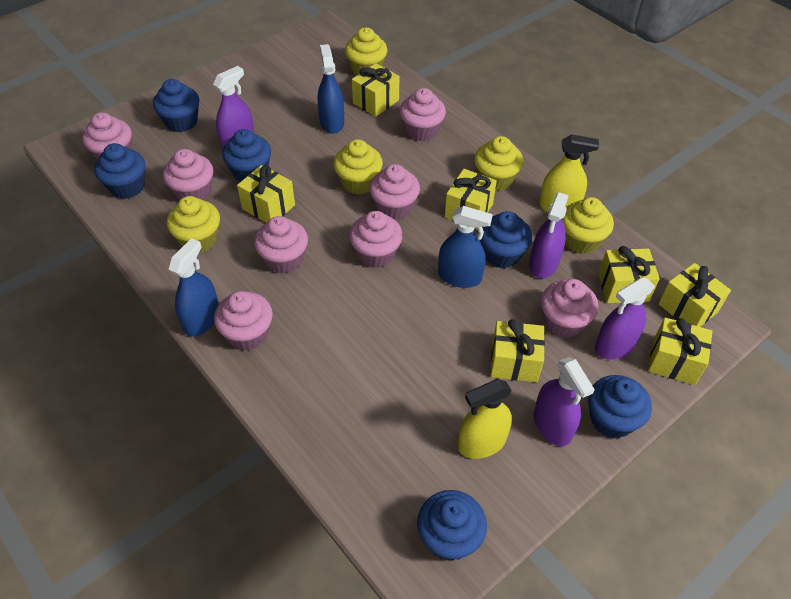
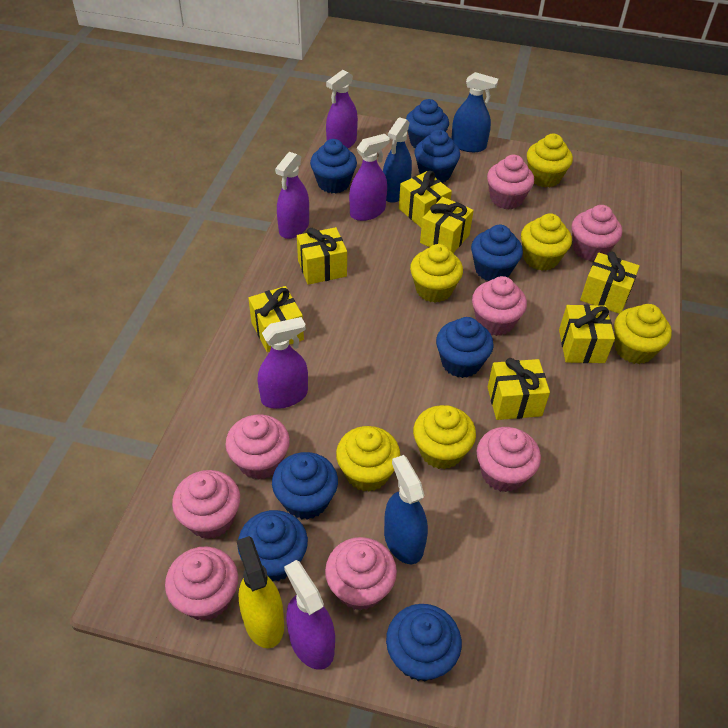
blue cupcake: [94,143,145,199] [153,79,199,132] [222,129,271,182] [417,490,487,561] [480,211,532,268] [588,375,652,439] = 6 -> [237,510,308,581] [272,452,338,520] [310,139,357,193] [386,604,462,681] [406,99,449,148] [415,130,460,183] [436,317,494,378] [471,225,523,281] = 8
purple spray bottle: [213,66,254,151] [529,192,569,278] [534,357,595,446] [595,277,655,359] = 4 -> [257,317,308,409] [275,152,309,239] [284,560,335,670] [326,70,358,148] [349,134,390,221] = 5
yellow cupcake: [167,196,220,252] [334,139,383,195] [345,27,387,76] [474,136,523,191] [562,197,614,254] = 5 -> [336,426,400,492] [410,244,463,302] [413,405,476,469] [521,213,572,271] [527,134,573,187] [614,304,672,364] = 6
yellow spray bottle: [458,379,512,459] [539,134,599,212] = 2 -> [236,536,284,648] = 1

